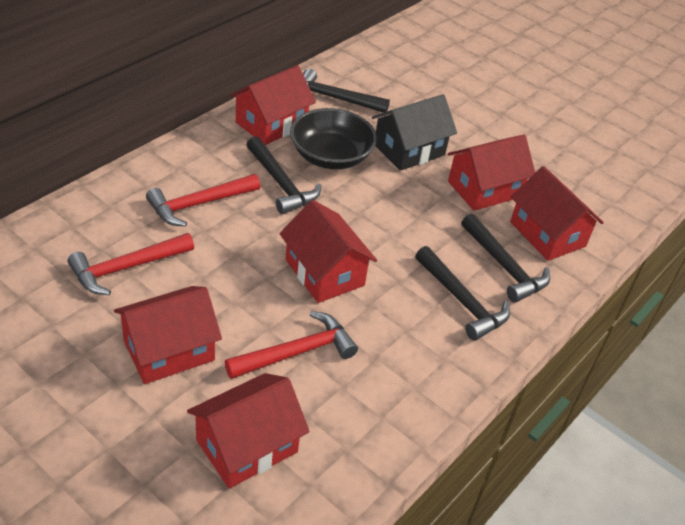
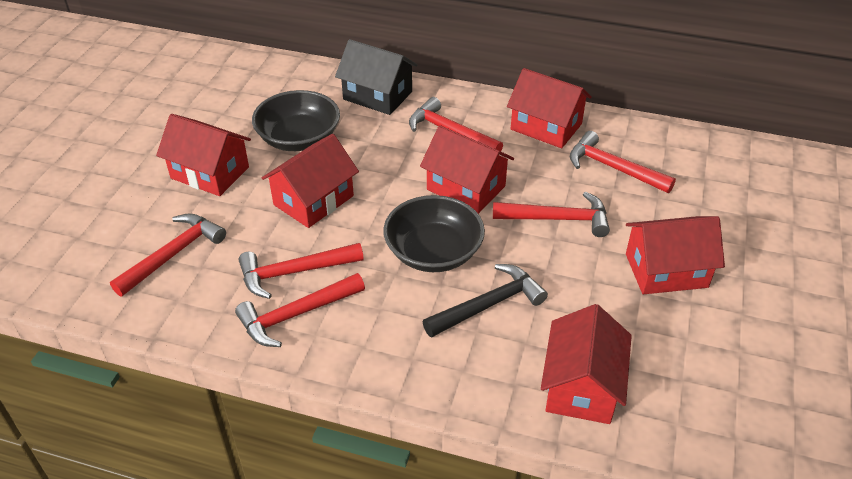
black bowl: [290,108,377,169] = 1 -> [252,90,340,151] [383,195,485,272] = 2
black hammer: [246,136,321,214] [303,68,390,113] [415,246,510,341] [461,214,550,303] = 4 -> [423,264,548,337] = 1
red hammer: [67,233,194,295] [146,174,260,227] [225,311,358,379] = 3 -> [110,213,226,296] [235,273,365,347] [238,243,364,299] [409,97,503,151] [493,192,610,237] [570,131,676,193] = 6

